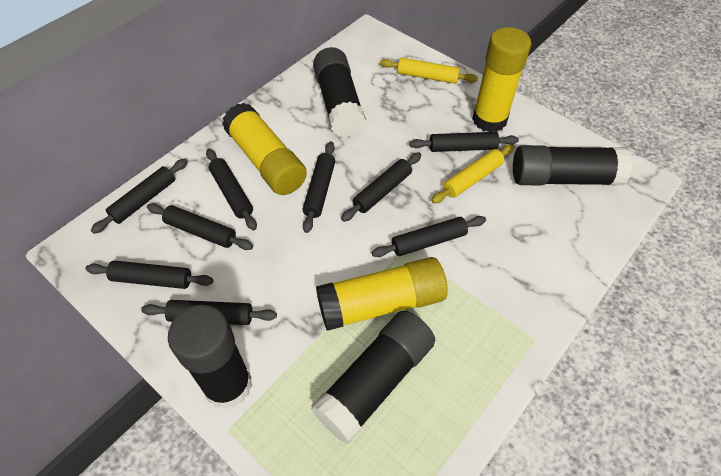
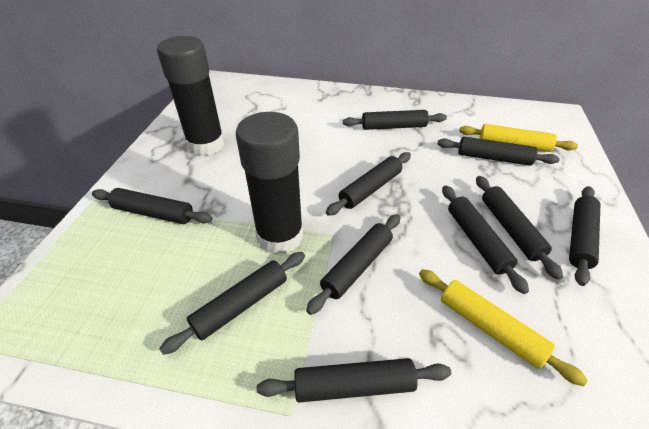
black glue stick: [168,305,252,409] [311,310,435,443] [313,47,366,138] [513,145,633,186] = 4 -> [157,36,224,156] [236,112,303,255] = 2
black rolling pin: [85,260,213,289] [91,159,188,234] [141,300,277,325] [147,203,253,250] [206,149,257,231] [302,142,335,233] [341,152,421,222] [372,216,486,257] [410,132,519,152] = 9 -> [92,188,213,224] [159,252,305,355] [257,358,451,403] [306,214,401,315] [326,152,411,216] [343,110,447,130] [437,137,560,166] [442,186,529,294] [476,176,563,280] [569,186,600,286] = 10
yellow glue stick: [222,103,307,195] [316,257,448,331] [472,27,531,132] = 3 -> none = 0

